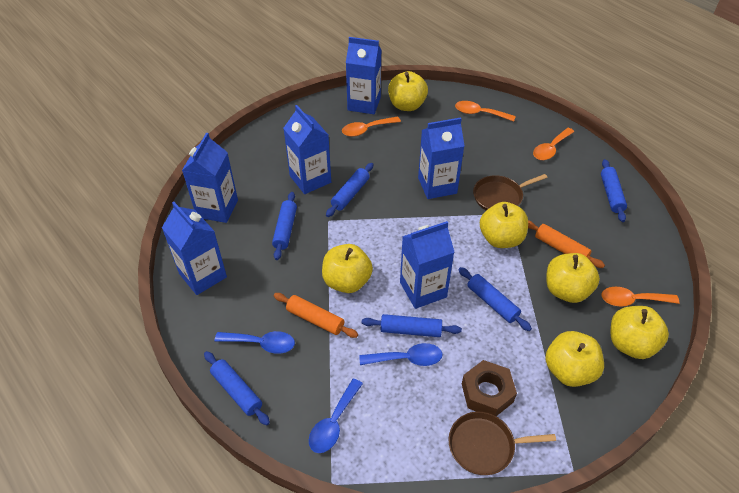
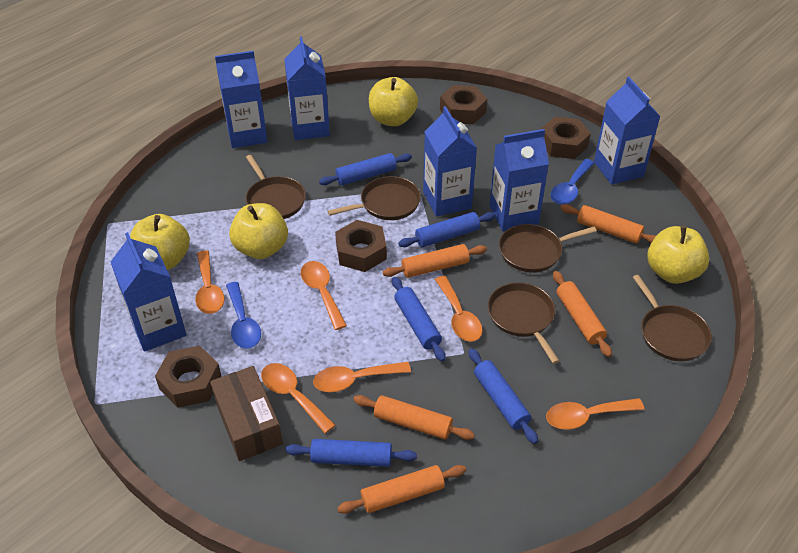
blue rolling pin: [204,351,270,426] [272,192,297,260] [326,163,373,217] [362,314,462,337] [458,267,532,331] [601,159,627,222] = 6 -> [285,439,417,467] [319,153,412,185] [392,277,446,362] [398,212,496,247] [468,348,538,444] = 5
blue spoon: [215,331,295,354] [309,379,363,453] [359,343,443,366] = 3 -> [226,282,261,349] [550,159,594,205] = 2
brown box: none = 0 -> [210,366,283,461] = 1
brown nut: [462,360,517,416] = 1 -> [155,346,222,408] [335,220,387,272] [440,85,487,124] [541,117,591,159] = 4
brown pan: [448,412,556,475] [473,174,547,210] = 2 -> [246,155,306,219] [327,176,421,220] [488,282,559,364] [499,224,597,273] [633,275,712,362] = 5
orange rolling pin: [274,293,358,338] [528,220,605,268] = 2 -> [337,465,466,514] [353,395,475,440] [383,244,487,278] [553,271,612,357] [560,204,656,244] = 5
orange spoon: [342,117,401,137] [455,101,516,122] [533,128,574,160] [601,287,680,307] = 4 -> [196,250,224,314] [261,363,335,433] [301,261,347,330] [313,362,411,392] [435,276,483,342] [546,398,644,430] = 6
yellow apple: [322,244,373,293] [388,71,428,111] [480,202,528,248] [545,331,604,387] [546,253,600,303] [611,306,669,359] = 6 -> [130,214,190,270] [229,203,288,259] [369,77,418,126] [647,225,709,284] = 4

